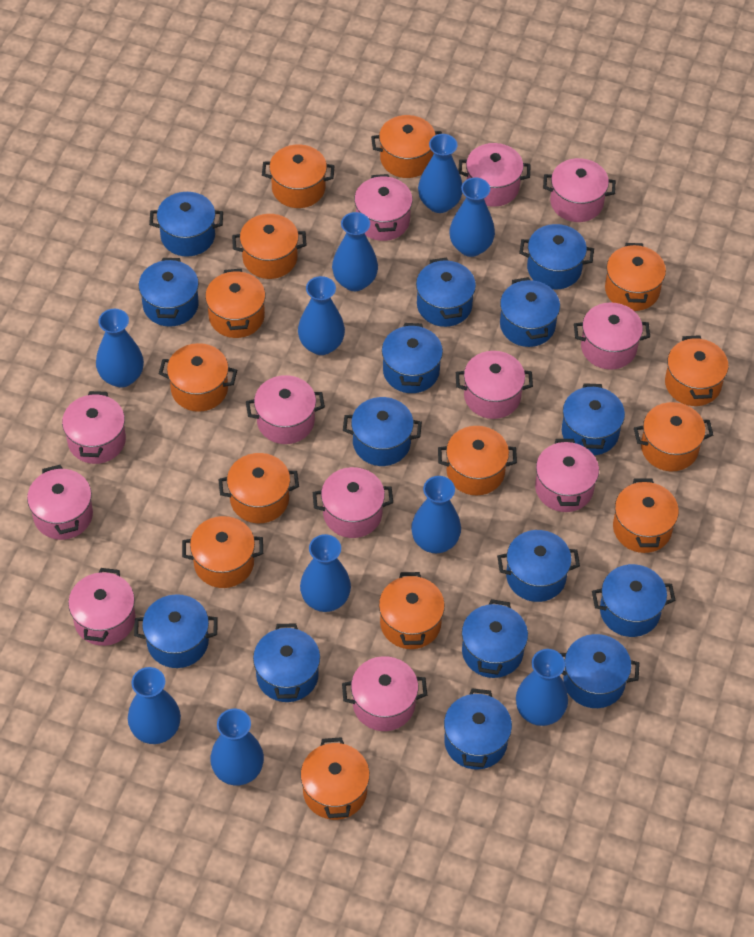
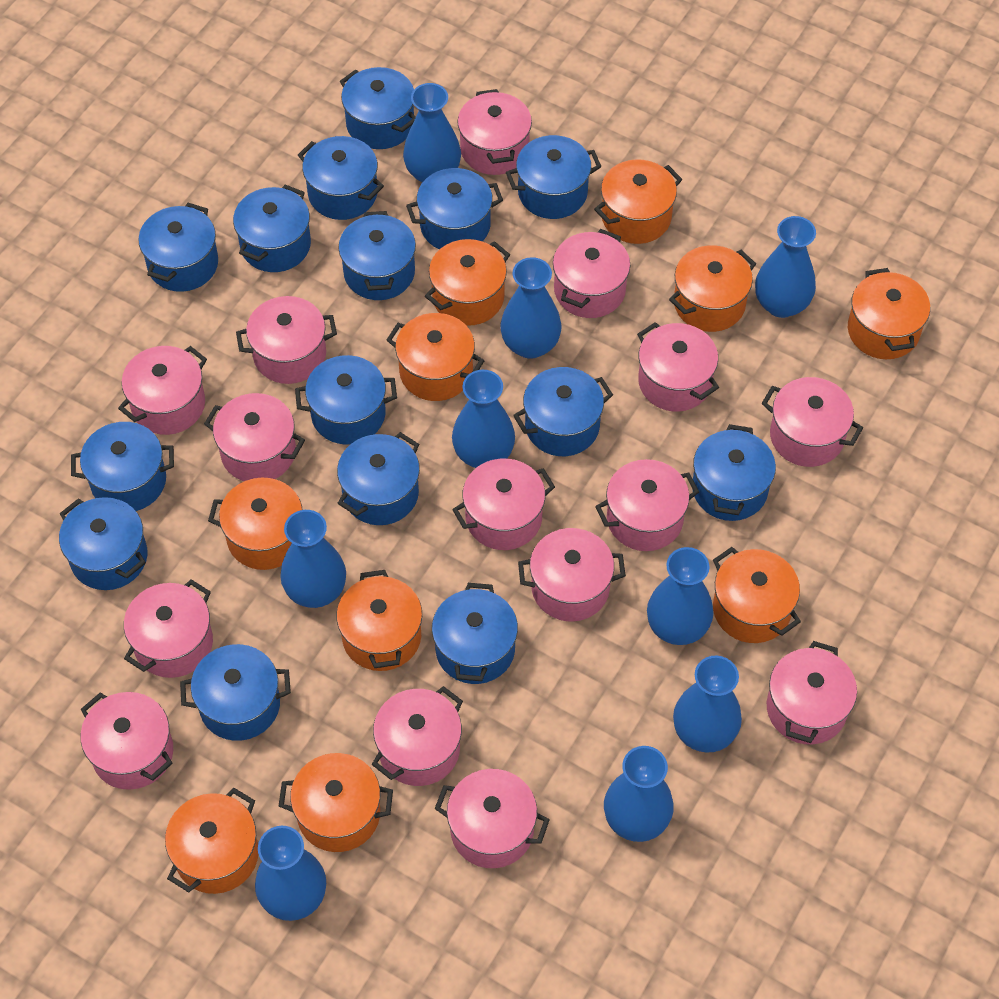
blue vase: [96,309,144,388] [128,667,181,744] [210,709,264,786] [298,276,345,355] [300,534,351,612] [332,212,378,291] [411,476,461,554] [418,134,462,213] [450,178,495,257] [516,649,568,726] = 10 -> [255,826,326,921] [280,510,346,608] [403,83,461,183] [452,370,515,468] [500,257,562,359] [604,746,674,842] [647,547,713,645] [673,656,742,753] [755,216,816,318] = 9
orange pot: [159,343,237,412] [182,516,263,588] [205,269,265,338] [218,453,299,523] [232,214,306,279] [262,144,334,208] [300,737,370,820] [371,115,442,178] [379,572,445,649] [438,426,517,495] [605,243,666,311] [613,479,679,553] [634,402,713,471] [665,335,729,406] = 14 -> [165,788,258,894] [208,478,302,570] [279,753,393,852] [336,570,422,671] [387,313,484,401] [425,239,510,326] [594,159,682,244] [669,245,756,332] [713,547,801,643] [848,268,930,359] = 10
pink pot: [27,465,93,540] [62,391,126,464] [68,568,136,646] [246,375,325,444] [313,467,393,538] [342,656,427,731] [354,174,413,241] [456,351,533,419] [458,143,531,207] [535,439,599,512] [543,158,616,222] [574,302,650,370] = 12 -> [81,692,173,790] [118,346,207,435] [124,579,213,678] [204,393,305,481] [236,296,337,384] [372,686,463,786] [435,769,550,868] [452,458,555,550] [458,89,532,175] [518,528,626,621] [553,229,630,318] [595,459,699,551] [637,322,719,412] [762,377,863,467] [767,641,857,744] = 15

